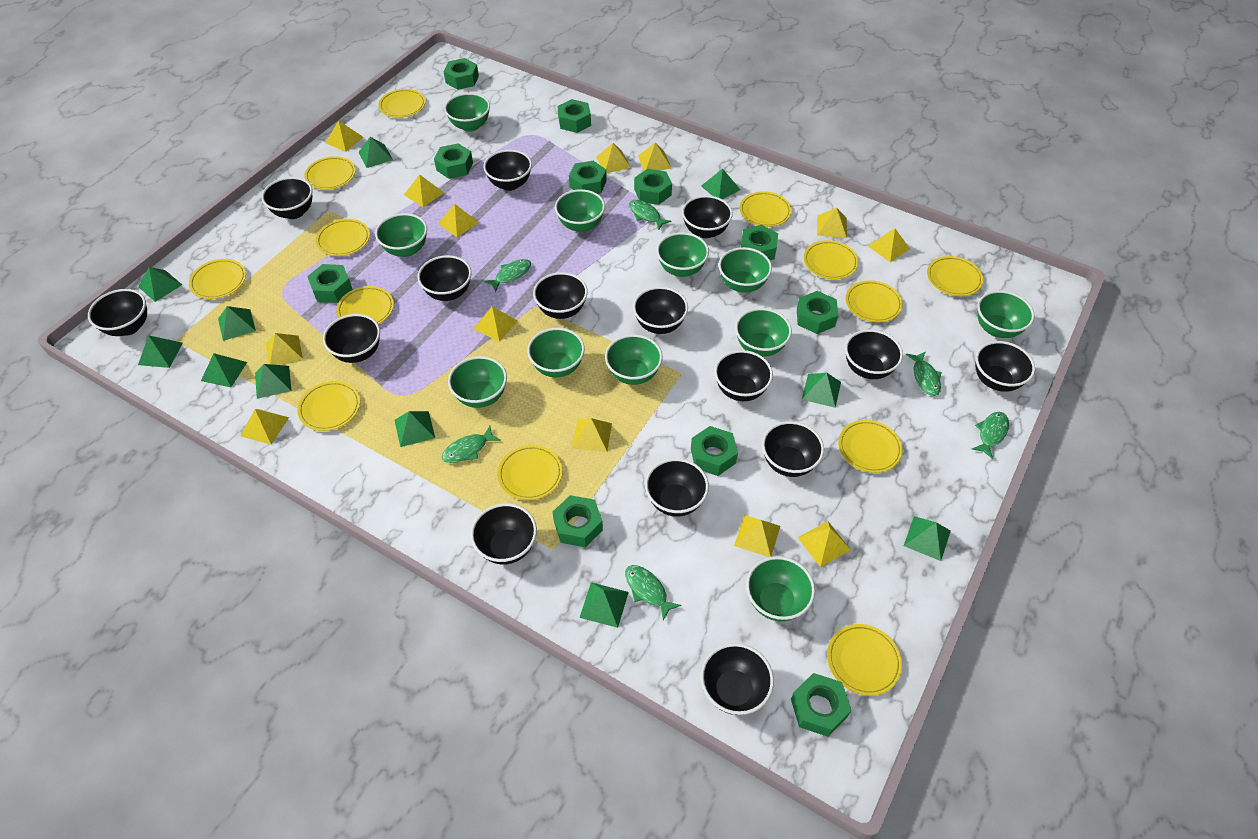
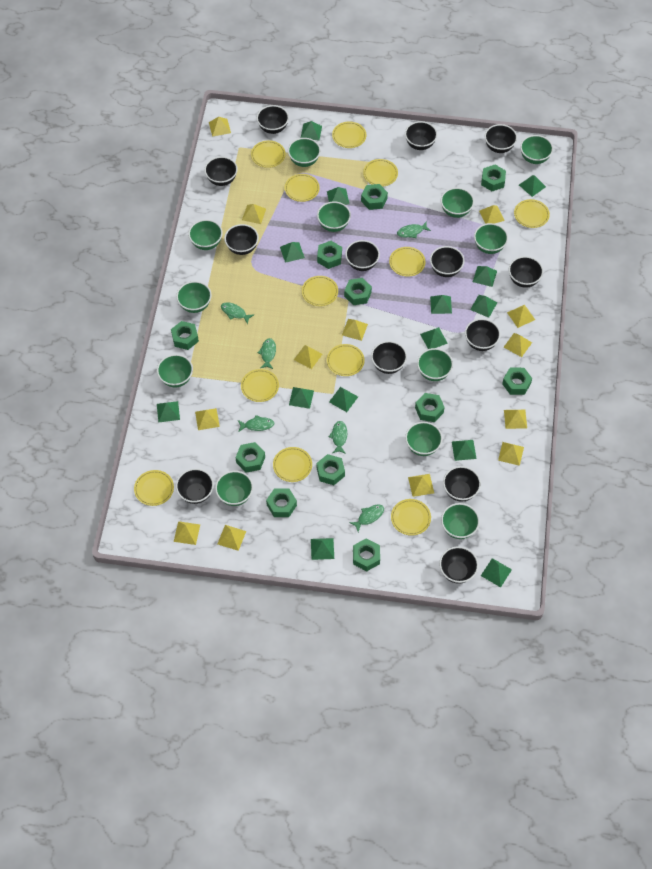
black bowl: [88,289,147,336] [262,177,313,219] [323,314,380,363] [417,255,472,301] [471,503,537,565] [483,150,532,191] [533,272,588,319] [633,287,688,334] [645,458,709,517] [682,195,733,238] [701,643,774,715] [714,350,773,401] [762,421,824,477] [845,329,903,379] [976,341,1035,392] = 15 -> [176,468,214,504] [204,156,238,186] [224,224,259,255] [257,105,289,134] [345,240,380,271] [371,341,407,374] [405,121,438,150] [430,246,465,277] [439,546,479,584] [443,466,481,502] [465,319,501,351] [485,124,517,153] [509,256,543,288] = 13
green bowl: [375,213,427,257] [444,93,490,132] [448,356,507,408] [527,328,585,377] [555,189,605,232] [605,335,662,385] [657,232,709,277] [719,247,772,293] [735,308,792,357] [746,556,815,621] [977,291,1035,338] = 11 -> [157,354,193,387] [176,281,212,313] [188,219,223,250] [215,471,253,506] [288,138,321,167] [317,201,351,232] [405,422,443,456] [417,348,453,381] [441,188,474,218] [441,503,480,539] [474,223,508,254] [520,135,553,164] = 12
green pyramid: [138,267,182,302] [138,335,183,368] [201,353,247,387] [218,306,256,341] [255,364,292,399] [358,137,393,168] [395,411,435,447] [579,582,629,628] [701,169,740,199] [802,373,841,408] [904,516,951,561] = 11 -> [157,401,180,423] [280,242,305,263] [289,387,314,409] [301,121,322,140] [311,538,334,560] [327,187,349,205] [329,387,358,412] [420,327,448,349] [430,295,452,314] [452,440,476,461] [470,295,497,318] [473,266,497,287] [481,558,512,587] [519,175,546,197] = 14
yellow plate: [189,259,246,299] [297,381,360,431] [304,156,356,190] [316,219,370,256] [336,286,394,324] [378,89,426,118] [498,445,562,500] [740,191,792,227] [804,240,858,279] [827,624,902,696] [838,420,903,473] [845,280,903,322] [927,256,983,296] = 13 -> [134,470,174,506] [241,369,279,402] [251,140,286,168] [273,447,312,482] [285,174,320,202] [302,276,338,306] [327,344,365,376] [332,122,366,148] [363,159,398,187] [389,247,425,277] [391,499,431,536] [514,199,550,228] = 12

